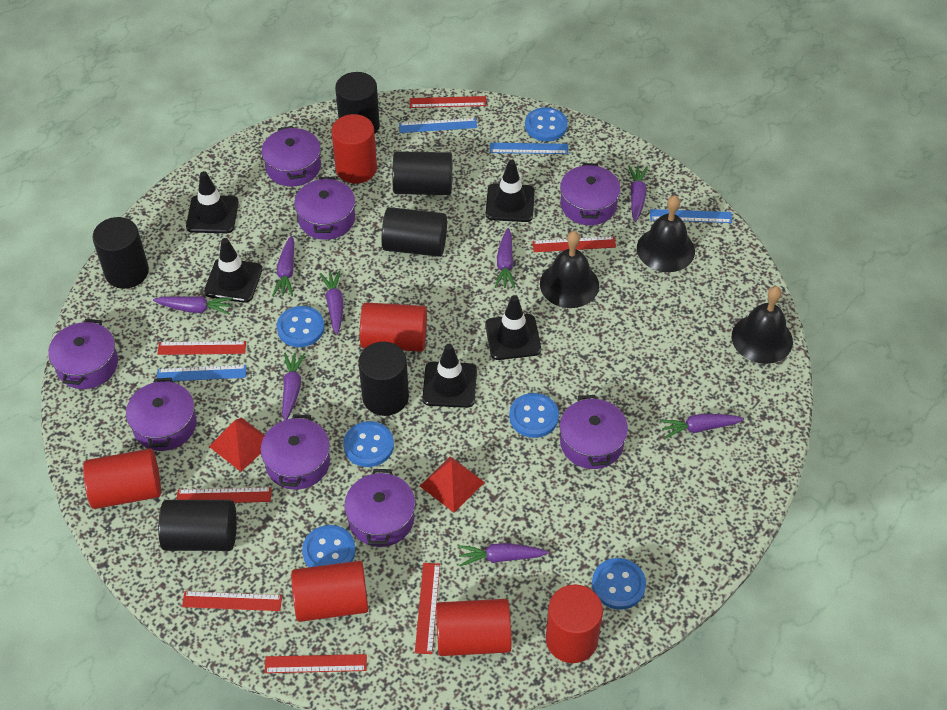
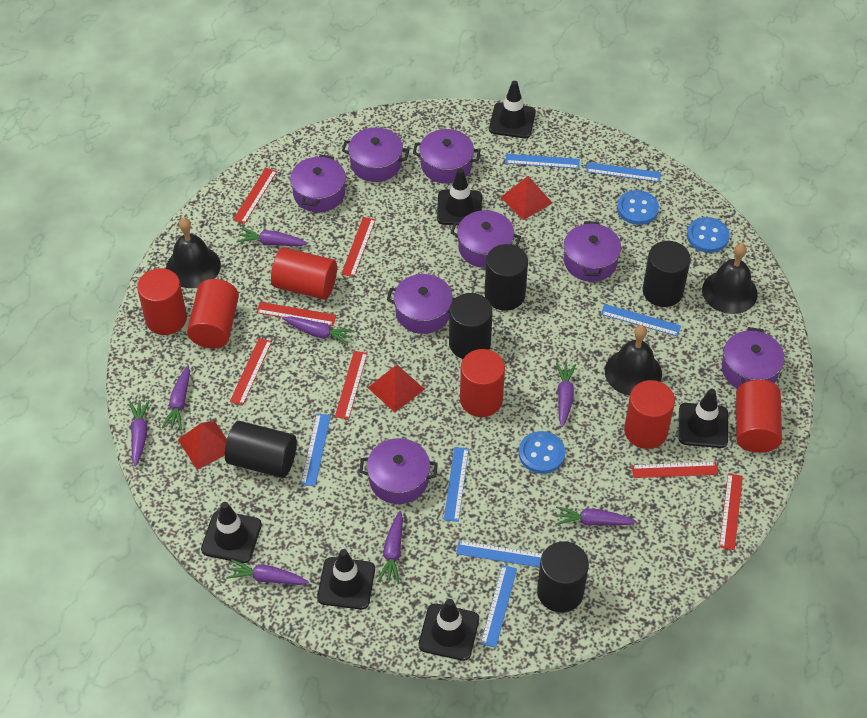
black cylinder: [92,217,149,289] [158,500,237,551] [335,72,380,134] [358,342,409,416] [381,207,447,257] [392,151,452,195] = 6 -> [225,421,297,478] [449,293,493,359] [485,244,528,311] [537,542,589,613] [643,241,691,307] = 5
black traffic cone: [186,171,239,233] [204,238,262,303] [422,344,477,408] [485,295,541,360] [486,160,535,222] = 5 -> [201,502,262,563] [317,549,375,610] [418,599,479,661] [437,168,482,225] [489,81,536,138] [678,389,728,448] = 6
blue button: [277,306,325,347] [302,525,356,567] [343,421,394,467] [509,393,559,438] [525,107,568,141] [592,558,646,610] = 6 -> [519,431,565,474] [617,190,659,225] [687,217,730,253] = 3
blue ruler: [157,365,246,382] [399,118,477,133] [490,143,568,154] [650,209,732,223] = 4 -> [301,414,331,486] [444,447,469,522] [456,541,542,567] [481,565,517,648] [505,154,580,169] [586,162,661,182] [601,304,681,336] = 7
red pyramid: [209,417,265,472] [420,456,485,513] = 2 -> [178,421,227,470] [368,365,425,412] [500,176,552,220] = 3

